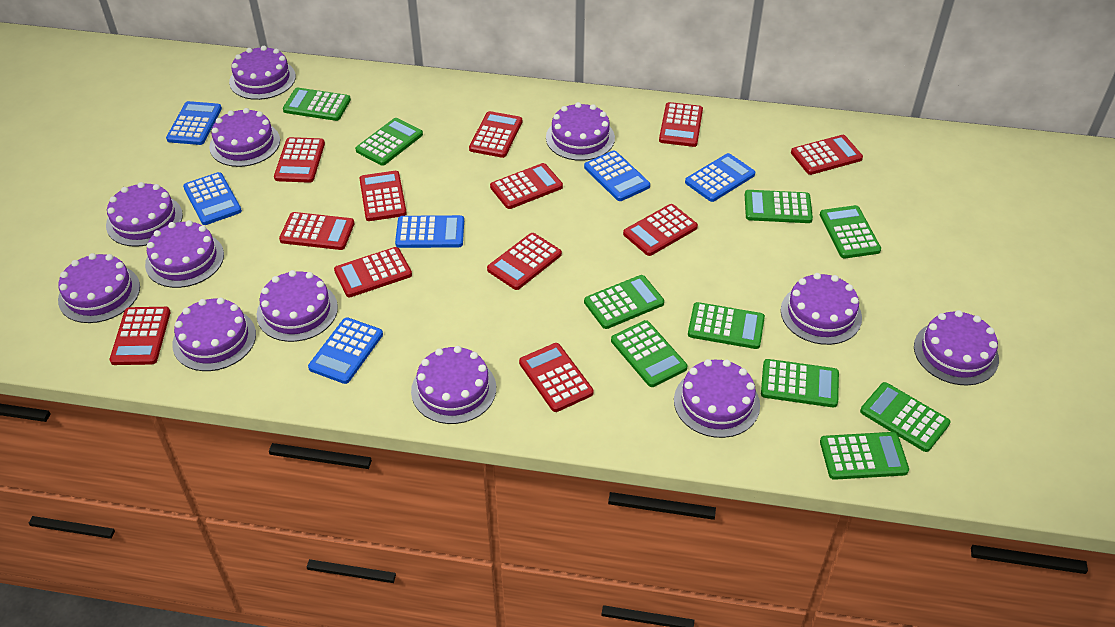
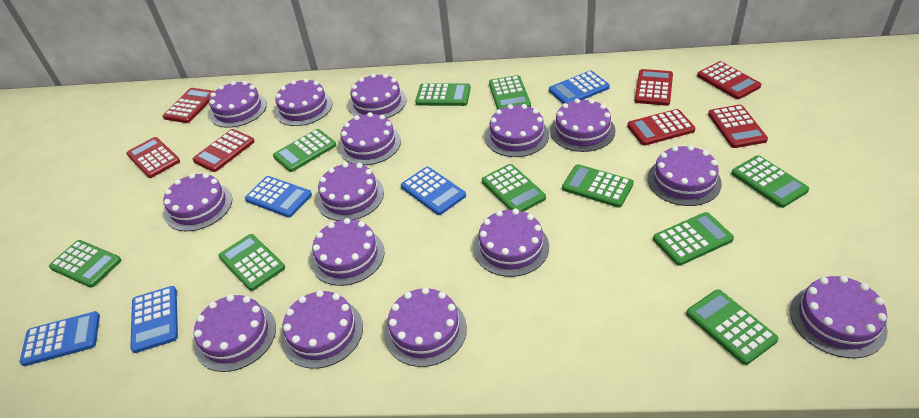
blue calculator: [166,101,222,145] [183,172,242,225] [308,318,383,384] [395,215,464,248] [584,150,650,201] [685,153,755,202] = 6 -> [20,311,100,366] [130,286,178,353] [245,176,312,218] [401,167,466,215] [549,71,610,104] = 5
purple cake: [58,253,140,323] [106,182,183,247] [145,220,224,288] [172,298,256,371] [209,108,280,167] [229,46,296,100] [257,270,338,342] [411,346,496,424] [546,102,615,161] [674,359,760,438] [781,273,862,345] [914,310,999,386] = 12 -> [163,173,232,231] [194,294,276,372] [209,81,267,128] [275,78,332,126] [281,290,363,369] [311,218,385,286] [317,162,384,221] [339,112,401,165] [349,73,407,118] [384,287,467,367] [474,209,549,277] [485,104,549,157] [550,99,616,152] [648,145,722,206] [790,275,888,358] = 15
red calculator: [109,307,171,365] [274,137,325,183] [279,212,354,250] [334,247,412,297] [359,171,407,221] [469,111,522,158] [487,233,562,290] [490,163,563,209] [519,343,594,412] [623,204,698,256] [659,102,703,147] [791,135,863,175] = 12 -> [126,137,180,178] [163,88,214,123] [193,129,255,172] [627,109,695,146] [635,69,673,106] [697,61,761,99] [708,105,768,148] = 7

